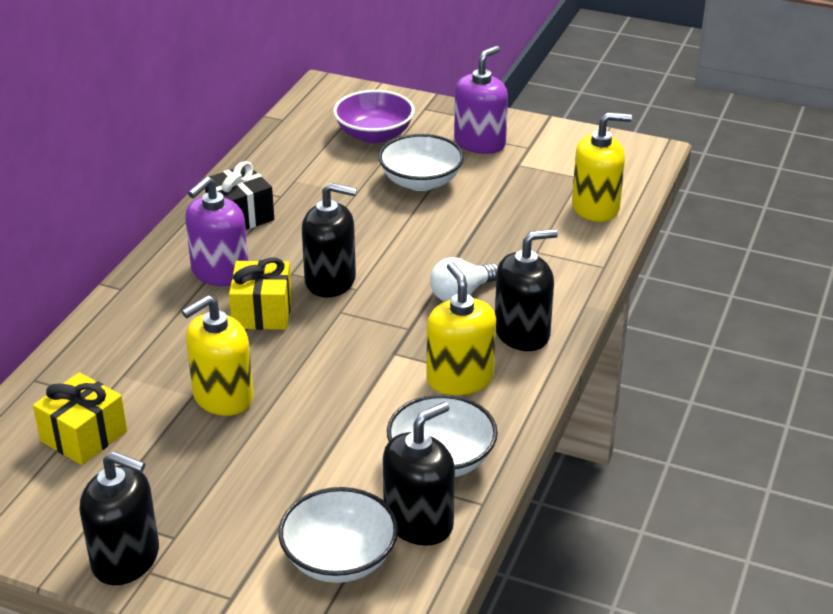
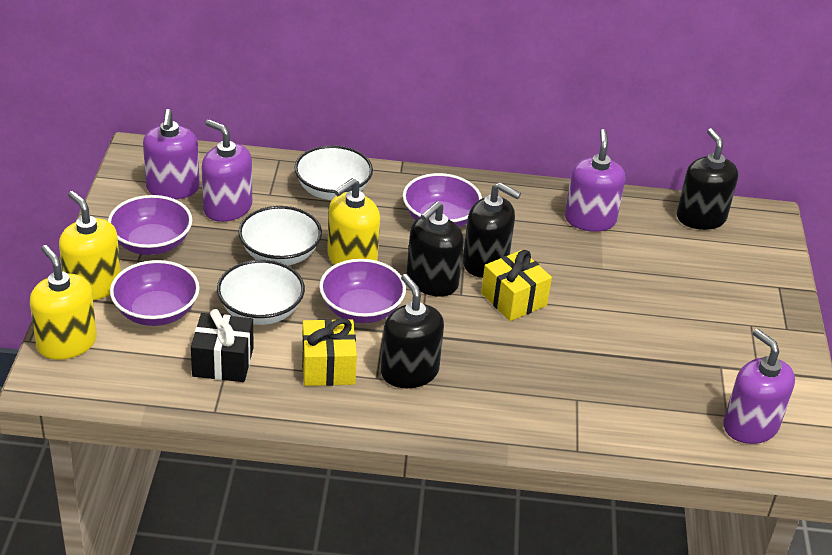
purple bowl: [333,90,415,143] = 1 -> [108,195,192,255] [110,260,200,326] [319,259,406,323] [403,173,482,227] = 4
purple soap dispenser: [185,176,248,286] [454,46,508,154] = 2 -> [143,109,200,199] [202,119,252,222] [565,129,625,232] [723,329,795,444] = 4
white light bulb: [430,257,498,302] = 1 -> none = 0

